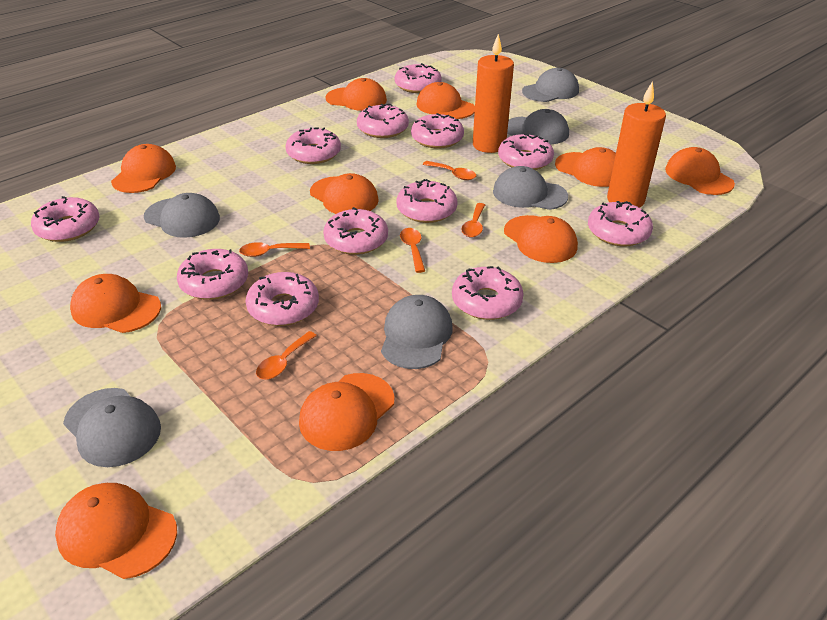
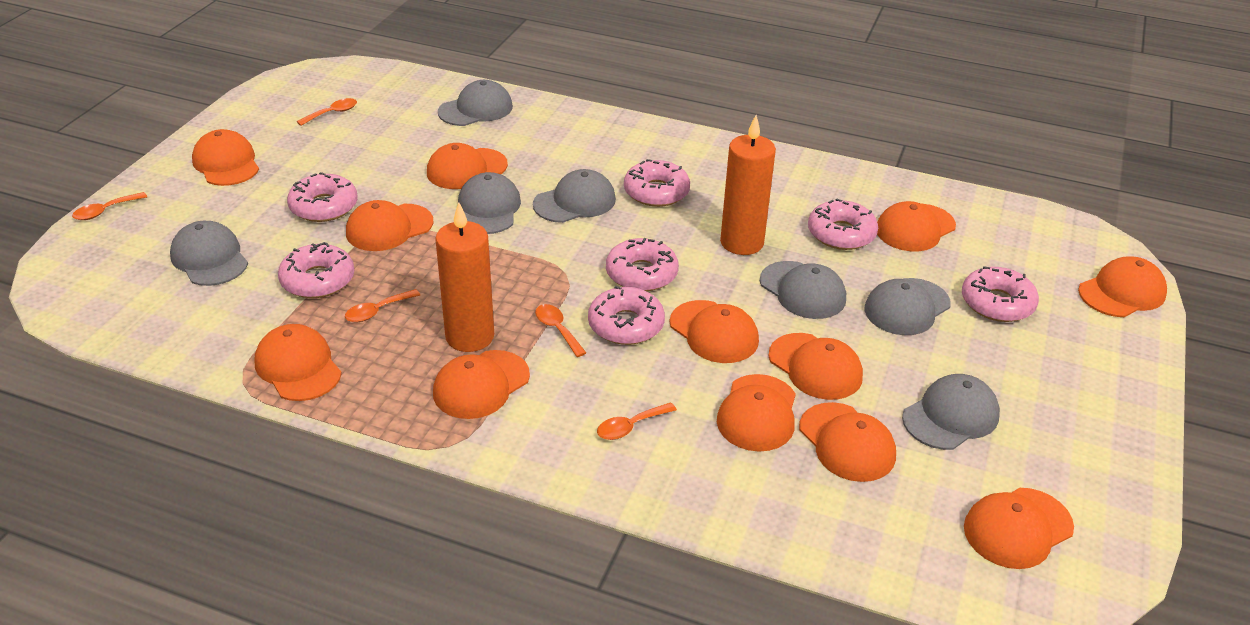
grey cap: [63,388,161,467] [144,193,220,238] [381,295,453,369] [493,166,568,210] [507,109,569,144] [522,68,579,102] = 6 -> [170,221,248,286] [438,80,513,126] [458,172,521,234] [533,169,616,223] [760,261,846,319] [864,278,951,335] [902,374,1000,450] = 7
orange cap: [55,483,177,579] [70,274,161,333] [111,144,176,193] [299,373,394,451] [310,173,379,214] [325,78,387,111] [417,82,475,119] [504,215,578,263] [555,147,616,187] [665,147,735,195] = 10 -> [192,129,259,186] [255,324,342,401] [346,200,433,251] [427,143,508,189] [433,350,530,419] [670,300,759,363] [717,374,796,452] [769,333,863,400] [799,402,896,482] [877,201,956,251] [964,488,1074,569] [1078,256,1167,317] = 12
pink donut: [31,196,100,242] [177,249,248,300] [246,272,319,326] [285,127,341,164] [323,207,388,255] [357,104,409,138] [395,63,442,93] [396,179,458,223] [411,113,464,149] [452,266,524,320] [498,133,554,170] [588,201,653,246] = 12 -> [278,242,354,298] [287,172,358,222] [588,286,665,345] [606,238,679,291] [624,159,690,207] [808,198,878,250] [962,266,1039,322] = 7

